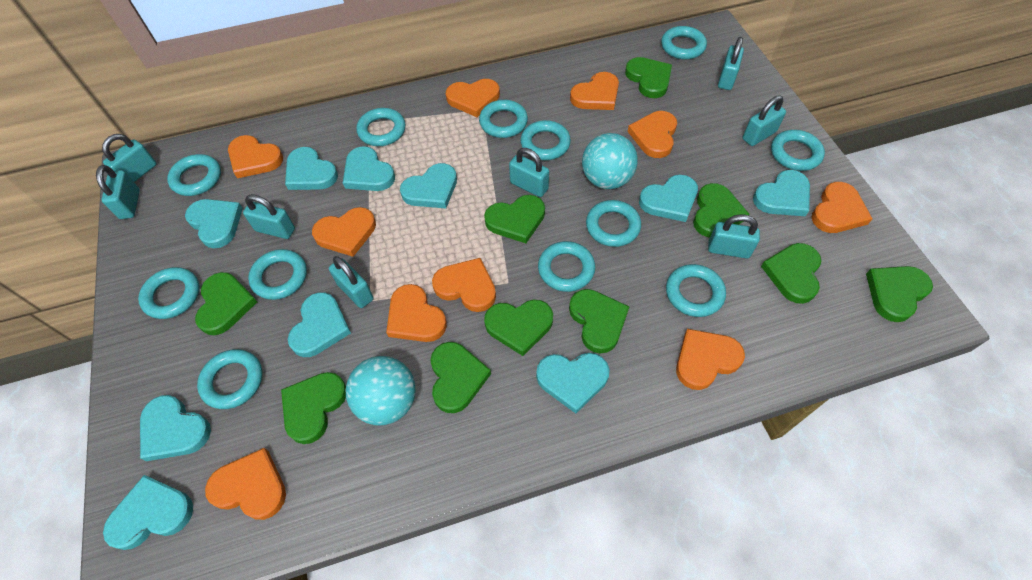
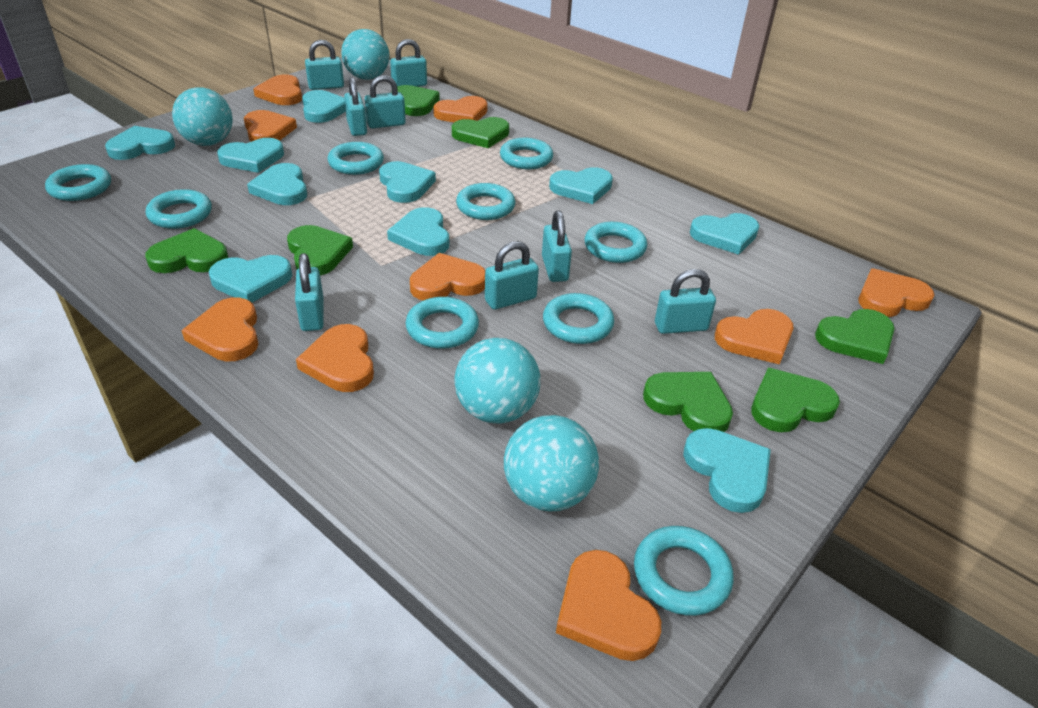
green heart: [195,272,257,335] [281,372,346,444] [430,342,491,413] [484,195,545,243] [484,300,553,356] [569,289,629,354] [625,57,672,98] [693,183,749,237] [761,243,821,304] [866,266,933,322] = 10 -> [145,228,228,273] [287,225,353,276] [397,85,440,116] [452,117,509,148] [643,372,733,432] [751,368,840,432] [815,309,895,364] = 7
orange heart: [205,448,286,520] [228,135,283,178] [312,207,376,257] [386,284,447,342] [432,258,496,312] [446,79,500,117] [570,72,619,110] [628,111,677,158] [676,329,745,390] [812,182,872,233] = 10 -> [181,297,259,361] [244,110,297,142] [253,74,302,105] [296,324,374,392] [410,253,485,300] [433,96,488,122] [556,550,661,661] [715,309,794,365] [858,268,935,317] = 9
turquoise ball: [346,356,416,425] [582,133,638,189] = 2 -> [172,87,233,146] [341,29,389,80] [454,338,540,423] [504,415,599,512] = 4
turquoise ring: [138,267,200,319] [167,154,221,196] [197,349,263,409] [248,249,307,300] [356,108,405,146] [479,100,528,138] [520,120,571,160] [538,241,595,292] [586,200,641,247] [661,26,707,59] [666,264,726,317] [771,130,825,171] = 12 -> [45,164,111,201] [146,189,212,229] [328,142,384,175] [406,297,479,349] [456,183,515,220] [500,138,553,169] [543,293,614,344] [584,222,647,263] [634,526,733,616] = 9

